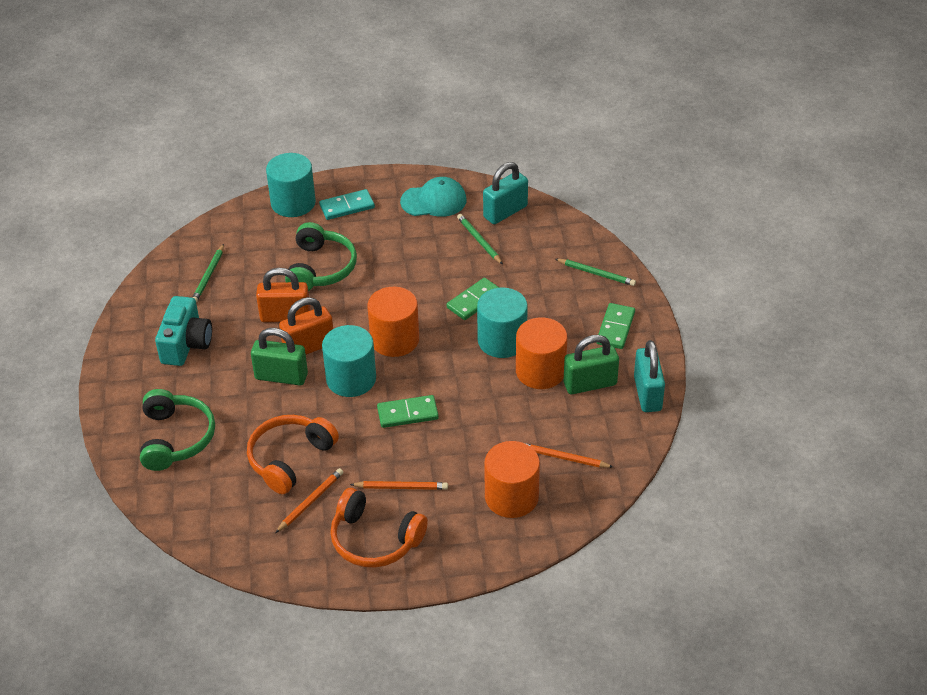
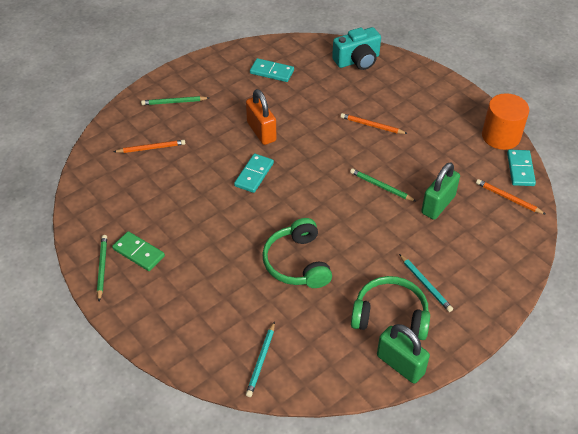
green domino: [377,395,439,428] [447,278,499,320] [596,303,635,349] = 3 -> [112,231,165,271] = 1
orange cylinder: [367,287,419,357] [484,441,540,518] [516,317,567,389] = 3 -> [482,93,529,150] = 1
orange headphones: [247,415,339,494] [330,488,428,568] = 2 -> none = 0
orange padlock: [256,268,311,322] [279,297,333,354] = 2 -> [246,89,276,145] = 1
turquoise cap: [400,177,466,217] = 1 -> none = 0
turquoise cylinder: [266,153,316,217] [322,325,376,397] [477,287,528,358] = 3 -> none = 0
turquoise domino: [319,189,375,220] = 1 -> [234,153,274,193] [250,58,294,82] [507,150,536,186] = 3
turquoise padlock: [483,162,528,224] [634,340,665,412] = 2 -> none = 0
turquoise pencil: none = 0 -> [246,321,275,397] [399,254,453,312] = 2

